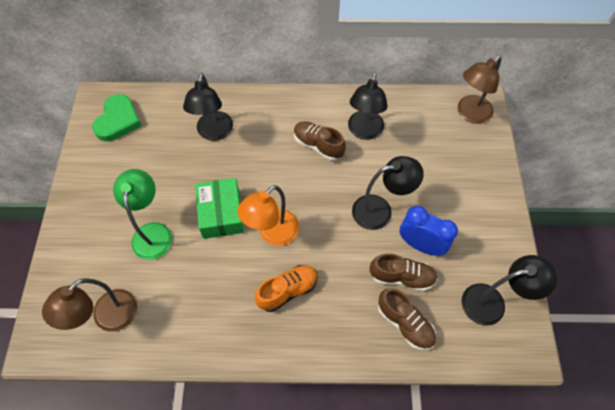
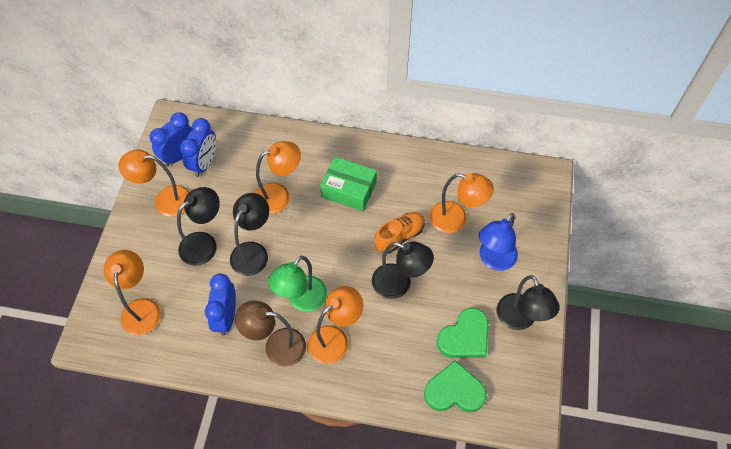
blue clock: [400,206,458,256] = 1 -> [149,112,193,166] [180,118,216,177] [205,273,236,335] = 3
blue lamp: none = 0 -> [479,213,518,271] = 1
brown lamp: [42,278,137,332] [458,55,501,124] = 2 -> [235,301,306,366] = 1
brown shoe: [294,121,346,161] [370,253,437,291] [378,288,436,350] = 3 -> none = 0
green heart: [92,94,141,141] = 1 -> [424,360,487,412] [436,308,489,358] = 2
orange lamp: [237,185,299,246] = 1 -> [104,250,161,336] [118,150,189,217] [255,141,301,214] [308,286,363,364] [429,173,494,233] = 5

